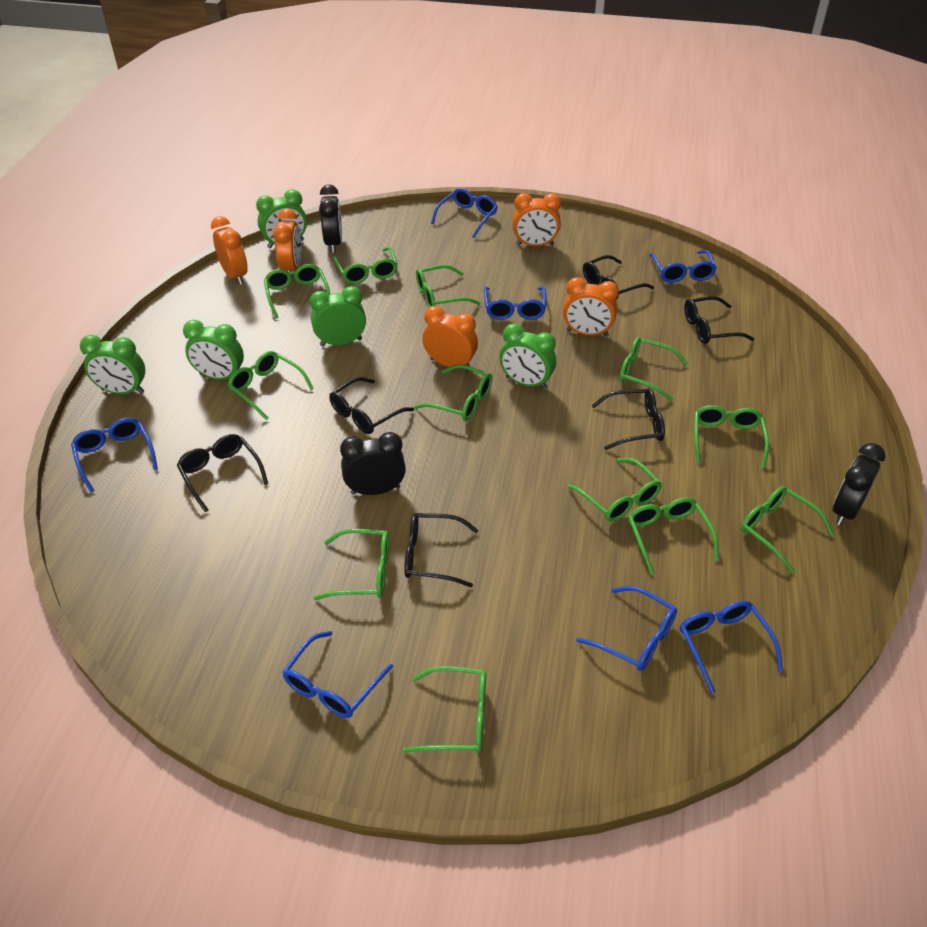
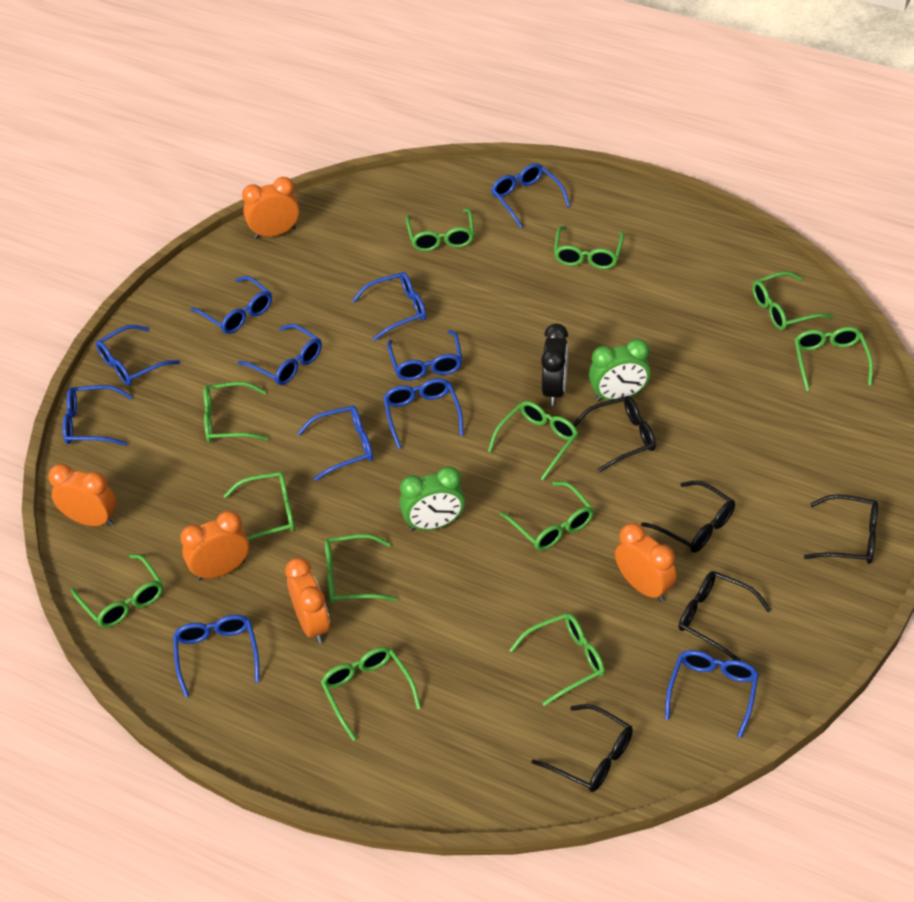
black clock: [319,184,342,253] [340,432,406,495] [833,443,885,526] = 3 -> [541,324,568,406] = 1
black glasses: [177,434,268,513] [329,377,414,434] [404,513,478,587] [583,255,654,299] [591,388,665,450] [684,296,754,344] = 6 -> [531,704,633,792] [573,396,656,472] [641,481,735,553] [679,571,771,661] [804,494,878,564] = 5
blue glasses: [71,418,158,492] [283,631,393,718] [431,188,498,238] [484,287,546,320] [576,586,677,671] [649,250,717,283] [680,601,783,694] = 7 -> [63,385,133,446] [96,325,180,386] [173,615,260,698] [190,276,272,334] [238,324,322,385] [298,405,373,481] [352,272,426,341] [383,378,464,449] [387,330,462,381] [491,163,570,228] [665,650,759,738] = 11
green clock: [80,335,145,394] [183,320,244,380] [256,189,307,249] [310,286,366,346] [499,324,556,389] = 5 -> [399,466,465,531] [589,339,651,402] = 2

